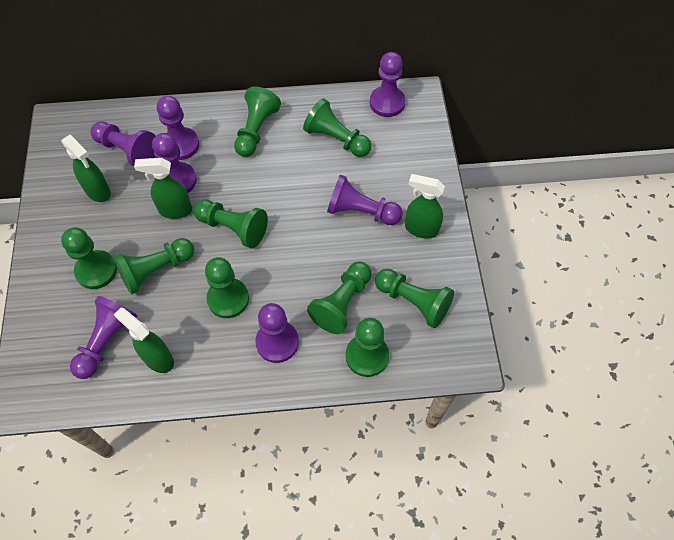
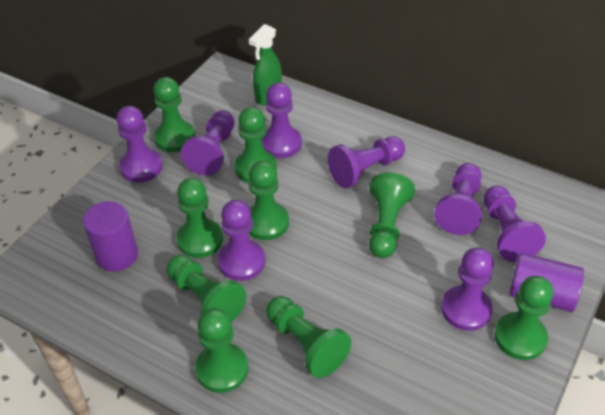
green spray bottle: [62,135,111,202] [114,308,174,373] [134,158,192,219] [405,174,445,239] = 4 -> [249,24,282,106] = 1
purple cylinder: none = 0 -> [83,201,138,272] [509,253,584,312] = 2
purple pawn: [70,296,137,379] [90,121,155,166] [152,133,197,193] [157,96,199,160] [255,303,299,363] [327,175,403,225] [370,52,406,117] = 7 -> [117,106,163,182] [181,110,235,175] [218,200,265,281] [261,82,302,158] [328,136,405,188] [434,163,482,235] [441,247,494,331] [484,186,546,262] = 8

